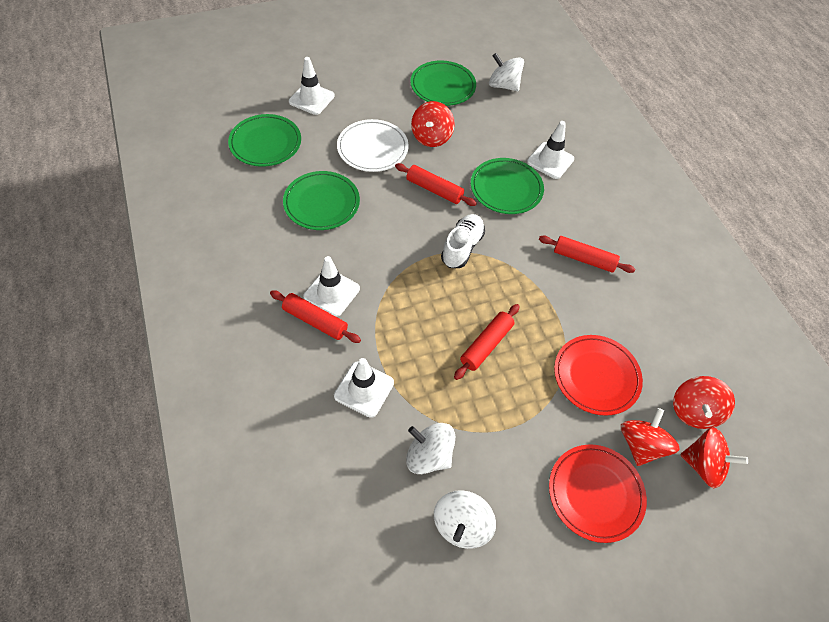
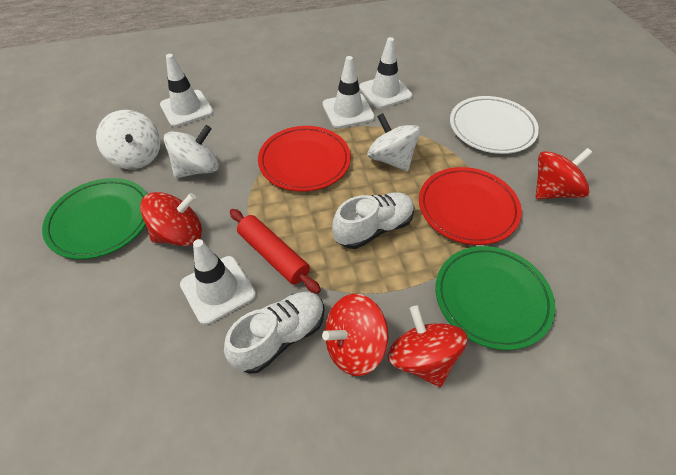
green plate: [228,114,301,167] [283,171,360,230] [410,61,476,106] [471,158,544,214] = 4 -> [42,178,147,259] [435,246,555,350] = 2
red rolling pin: [270,290,361,343] [395,163,477,206] [454,304,519,380] [539,236,635,273] = 4 -> [230,209,321,294] = 1
white shoe: [441,214,485,268] = 1 -> [224,292,324,374] [332,192,415,249] = 2

